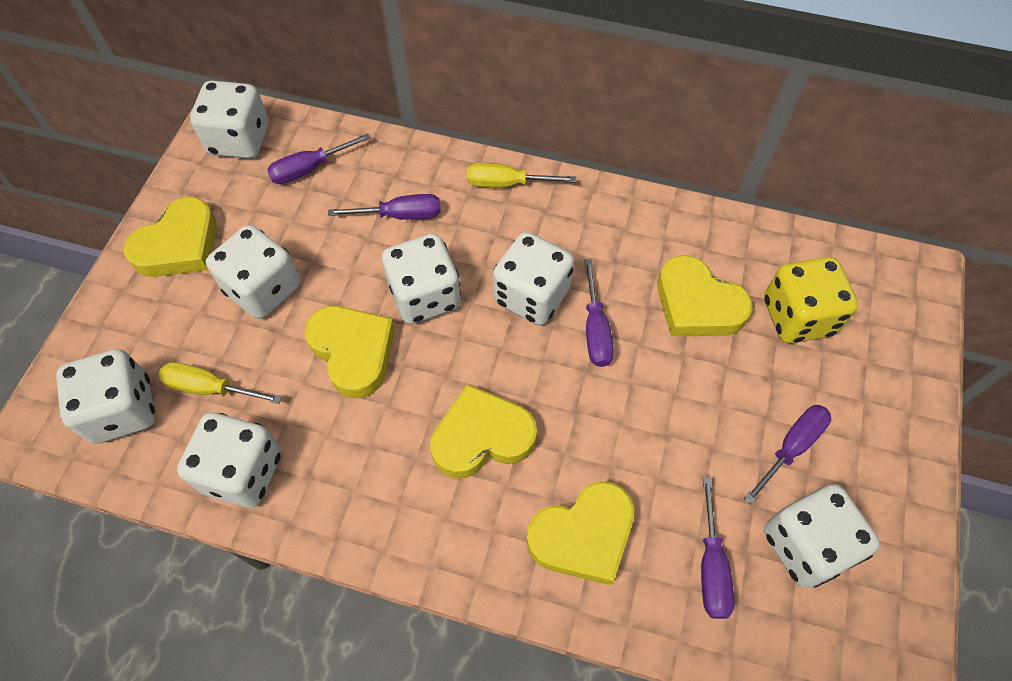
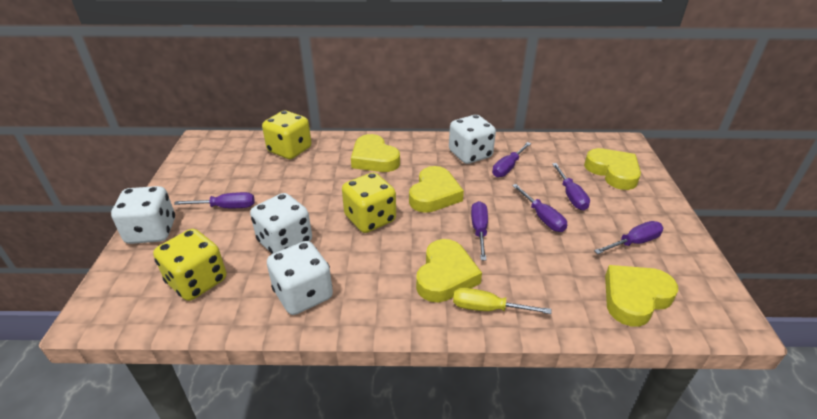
purple screwdriver: [267,133,371,184] [328,194,441,220] [584,259,614,367] [701,477,734,619] [744,405,831,504] = 5 -> [174,192,255,208] [471,201,488,261] [492,142,531,177] [512,184,567,232] [552,163,590,210] [594,221,663,254] = 6
white dice: [56,349,155,444] [177,412,281,507] [190,81,269,159] [206,225,300,319] [382,234,461,324] [493,232,574,325] [764,484,880,588] = 7 -> [111,186,175,244] [250,193,312,254] [267,241,333,315] [449,115,496,164] = 4
yellow dice: [764,257,858,343] = 1 -> [153,229,226,301] [262,111,311,159] [342,172,396,233] = 3
yellow screwdriver: [158,362,282,404] [467,163,576,187] = 2 -> [453,288,551,314] = 1

